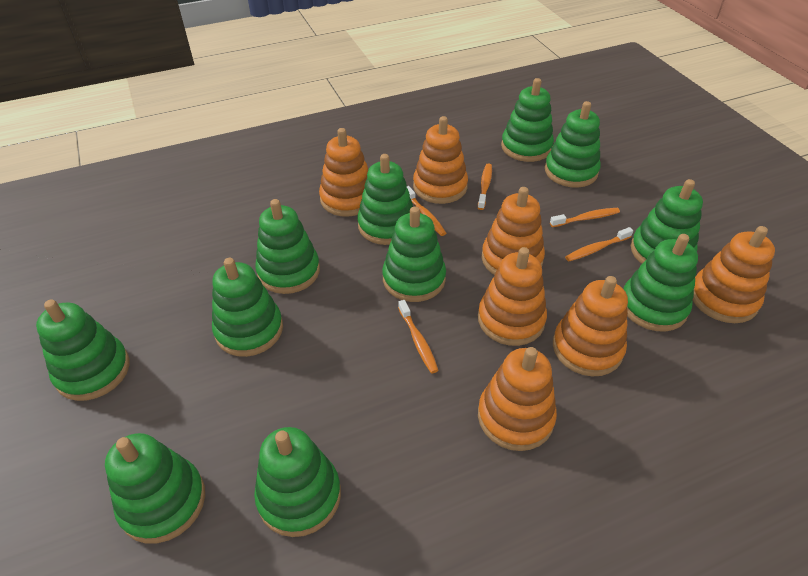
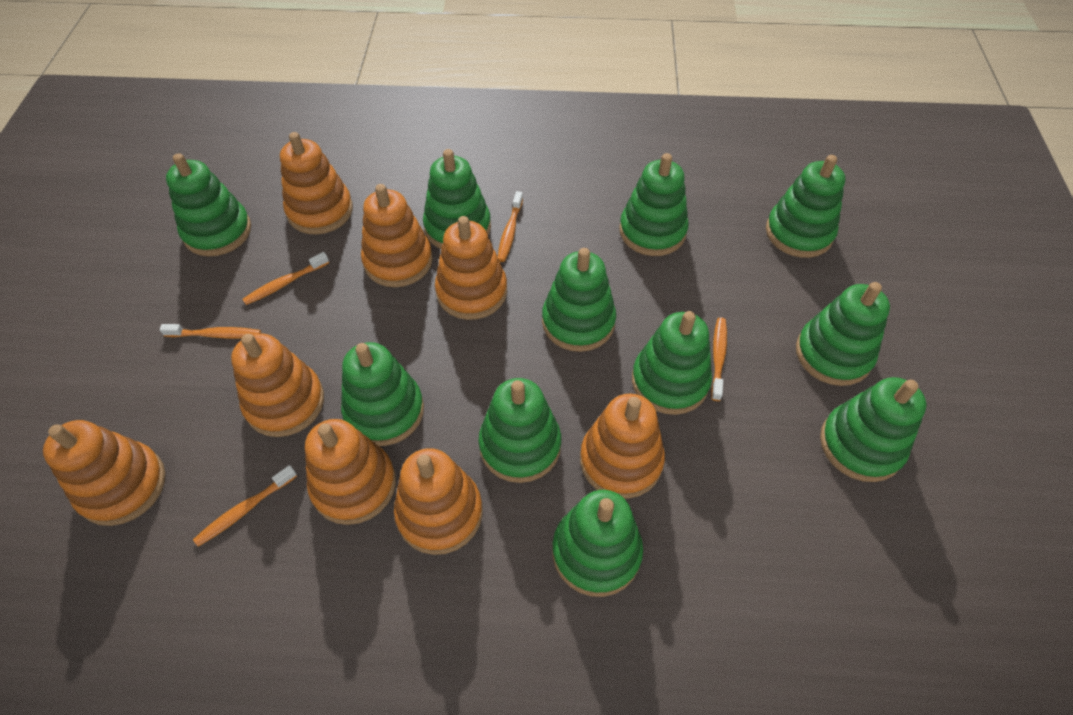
orange stacking toy: [319,128,368,217] [413,116,468,204] [478,247,547,346] [478,347,557,451] [482,187,545,275] [553,276,628,376] [693,226,775,323] = 7 -> [43,420,165,526] [231,333,324,437] [280,132,353,235] [305,419,396,525] [361,184,433,287] [394,448,483,555] [435,216,507,320] [580,394,665,499] = 8

